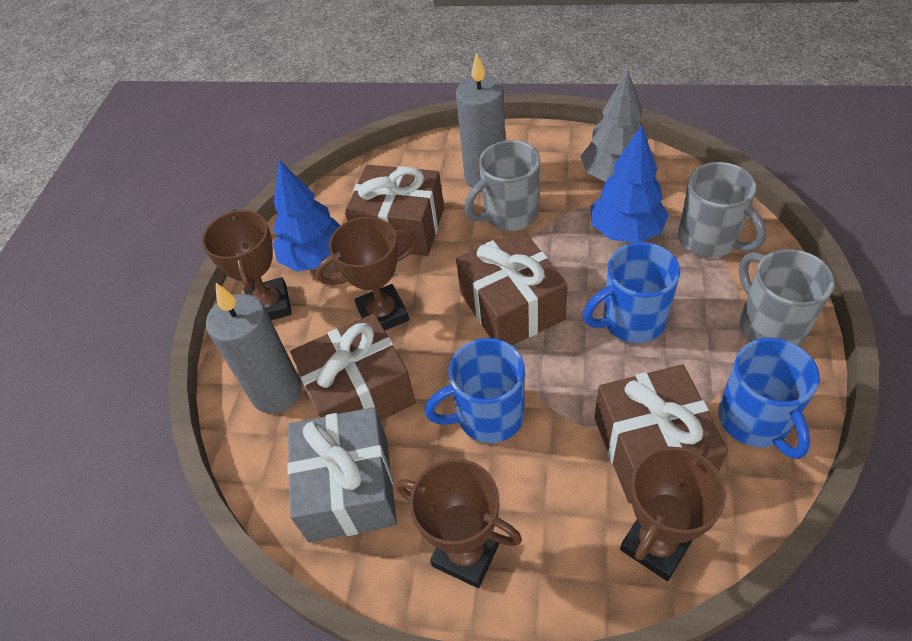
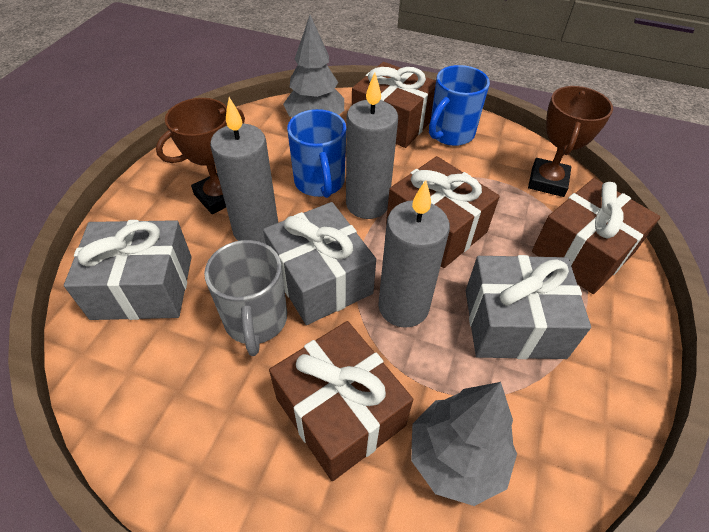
blue mug: [425,338,525,443] [583,242,680,343] [718,338,820,459] = 3 -> [287,109,346,198] [429,65,490,146] = 2
blue tree: [273,159,340,271] [591,125,669,243] = 2 -> none = 0
brown trophy: [202,209,292,320] [316,217,417,330] [396,459,522,588] [620,445,726,581] = 4 -> [156,98,245,214] [528,86,613,197] = 2
grey candle: [206,283,302,414] [456,52,505,191] = 2 -> [210,97,278,244] [346,73,398,219] [378,180,450,328] = 3
grey gift: [287,407,397,543] = 1 -> [64,220,192,320] [263,202,376,325] [466,255,591,359] = 3
grey mug: [465,140,540,231] [678,162,766,258] [739,249,835,347] = 3 -> [204,240,287,356] = 1
grey tree: [580,69,653,182] = 1 -> [283,15,344,118] [411,382,517,506] = 2

